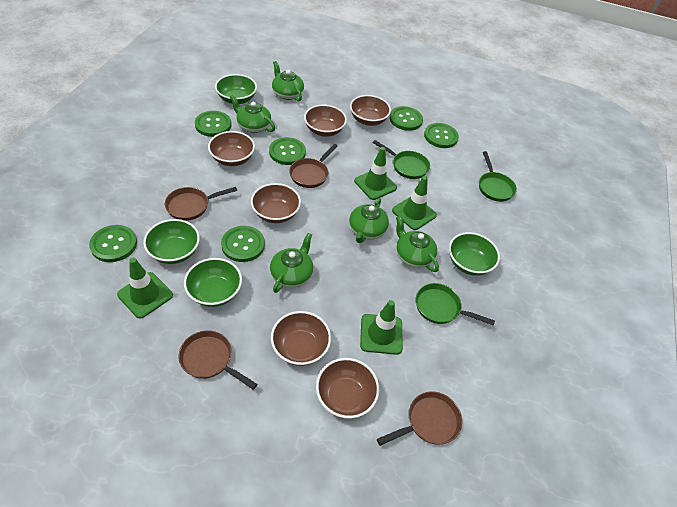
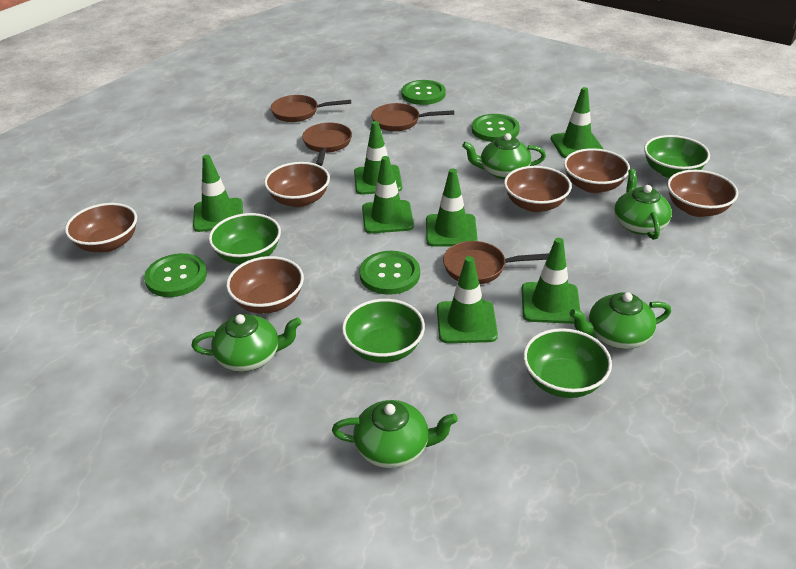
green button: [89,225,137,262] [195,111,231,137] [221,226,265,262] [269,137,306,165] [389,106,423,131] [424,123,459,148] = 6 -> [144,253,207,297] [359,251,420,295] [401,80,446,105] [472,114,520,142] = 4
green pan: [373,140,430,179] [416,283,495,326] [479,151,517,202] = 3 -> none = 0
green traffic cone: [117,258,173,318] [354,147,397,200] [360,300,403,355] [392,176,437,230] = 4 -> [193,155,243,232] [354,121,402,195] [362,156,414,233] [426,169,478,247] [437,256,498,343] [522,238,580,324] [551,87,604,158] = 7

